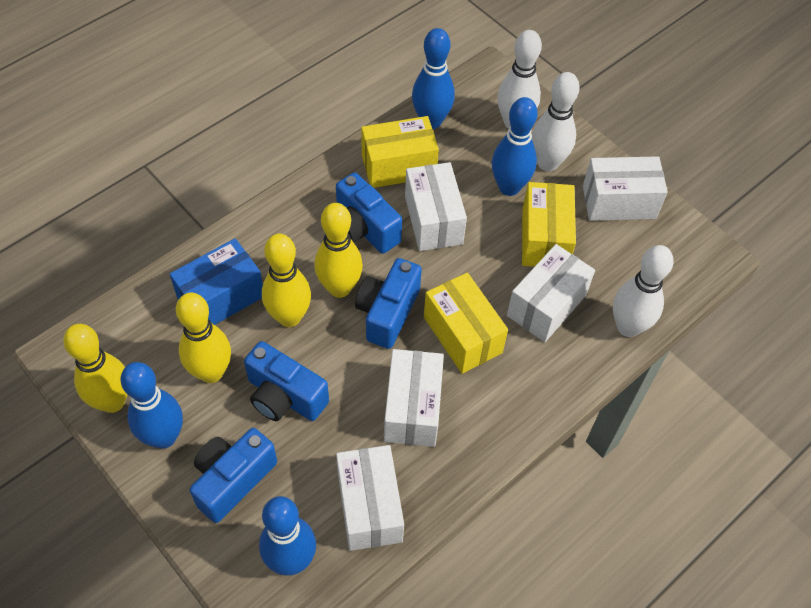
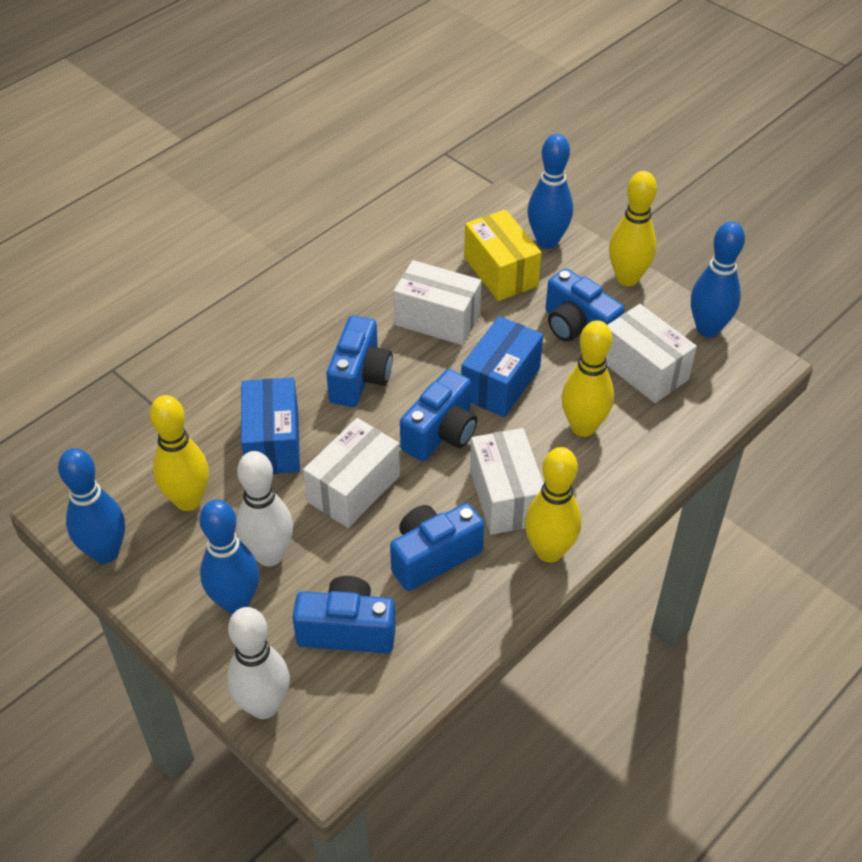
blue box: [170,238,263,325] = 1 -> [241,378,300,474] [461,316,543,417] = 2
blue camera: [190,428,277,523] [244,341,329,421] [336,172,402,254] [355,258,422,349] = 4 -> [292,576,396,653] [326,316,393,407] [390,503,484,591] [400,369,477,461] [545,268,625,342] = 5
white bowling pin: [497,30,542,129] [532,72,580,171] [613,245,674,337] = 3 -> [227,607,290,719] [236,451,293,566] = 2
white box: [336,445,404,551] [384,349,444,447] [405,162,467,251] [507,244,595,342] [583,156,668,221] = 5 -> [303,418,400,528] [393,260,482,345] [470,428,544,535] [606,304,697,403] = 4
yellow box: [361,116,439,188] [424,272,508,374] [522,182,576,267] = 3 -> [464,209,541,301] = 1

